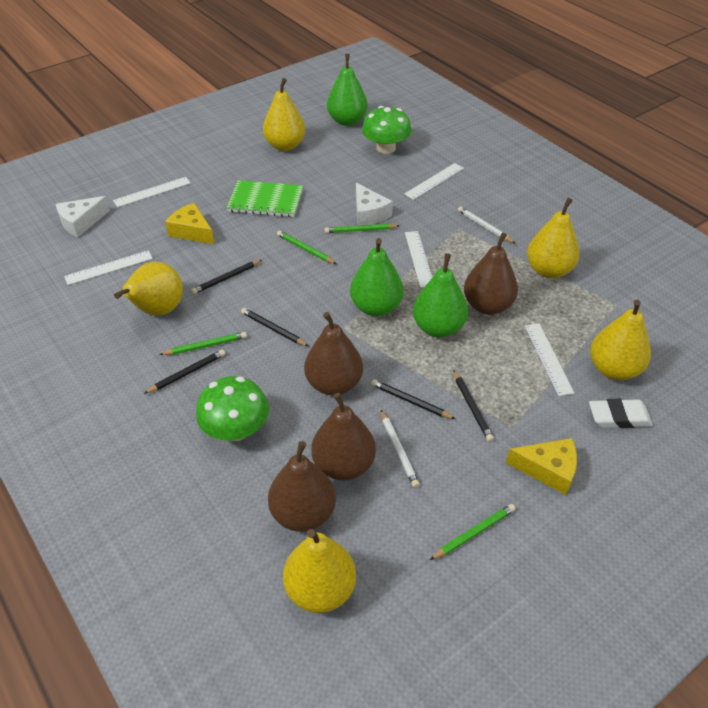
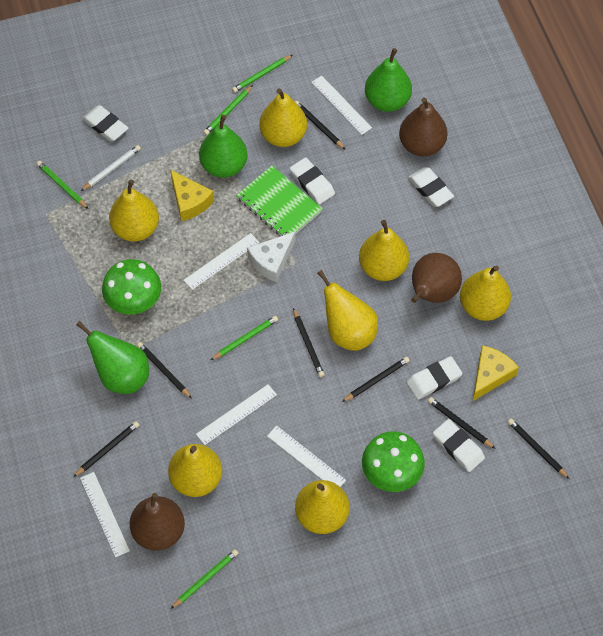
black pencil: [144,349,225,394] [191,260,262,294] [241,308,308,346] [371,379,455,419] [454,370,494,442] = 5 -> [73,421,139,477] [137,342,192,399] [293,308,325,377] [295,101,346,150] [342,357,410,402] [428,397,495,449] [508,418,569,479] = 7
brown pear: [268,441,336,532] [304,312,363,396] [311,393,376,481] [464,232,518,315] = 4 -> [130,493,185,551] [399,97,448,156] [411,253,462,303] = 3
green pencil: [159,332,247,355] [277,230,336,264] [324,224,399,233] [430,504,516,560] = 4 -> [37,161,88,209] [171,549,238,609] [203,85,253,135] [211,316,278,360] [232,55,292,93] = 5
white cheese: [56,196,110,237] [356,183,393,226] = 2 -> [247,232,296,282] = 1
white eraser: [589,399,653,428] = 1 -> [82,105,128,141] [290,157,335,204] [407,356,462,399] [408,167,454,207] [433,419,485,472] = 5
white pencil: [381,410,420,488] [458,206,516,244] = 2 -> [81,145,141,191] = 1
yellow pear: [114,262,183,315] [263,78,305,151] [283,529,356,613] [527,198,580,278] [590,300,651,380] = 5 -> [109,180,159,241] [168,444,222,497] [259,88,307,147] [295,480,349,534] [317,270,378,351] [359,220,409,281] [460,265,511,321] = 7

